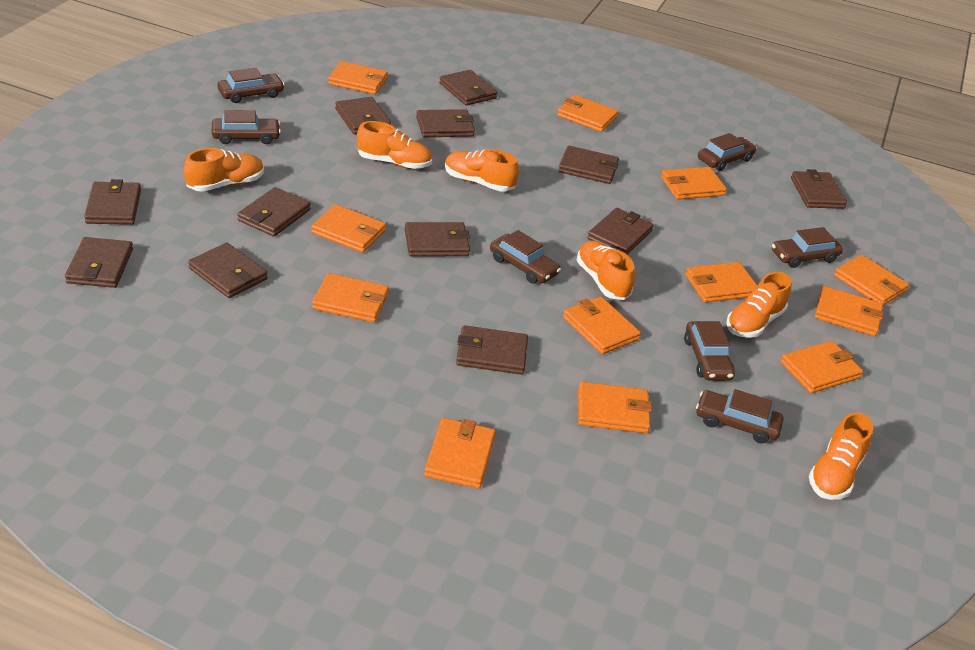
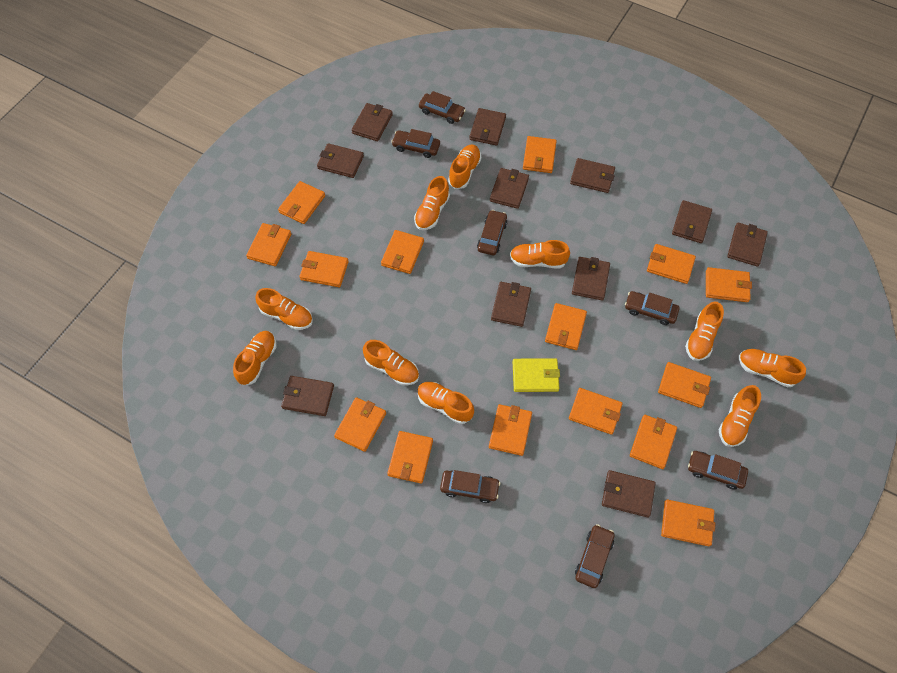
brown wallet: [65,237,133,288] [84,179,141,225] [188,243,267,298] [238,187,310,237] [335,97,391,134] [405,222,470,257] [416,109,475,137] [439,70,497,106] [456,325,528,375] [558,146,619,184] [587,208,653,254] [791,169,847,209] = 12 -> [281,376,334,416] [317,143,364,178] [351,103,393,141] [469,108,506,146] [490,168,529,209] [491,282,531,327] [570,158,615,193] [572,257,610,300] [602,470,656,518] [672,200,712,243] [727,223,768,267] = 11
orange shoe: [184,148,264,192] [357,121,432,169] [445,149,519,192] [577,241,635,300] [726,272,791,338] [809,412,873,500] = 6 -> [233,331,276,385] [255,288,313,330] [363,340,419,386] [414,176,450,230] [417,382,474,424] [448,145,481,189] [510,240,570,268] [685,302,724,361] [719,385,761,447] [739,349,806,387] = 10
orange wallet: [311,204,386,253] [312,273,389,323] [328,61,388,94] [424,418,496,489] [557,95,618,132] [563,297,641,354] [578,382,652,433] [661,167,727,199] [685,262,757,303] [780,341,863,393] [815,286,884,336] [834,255,909,305] = 12 -> [246,223,291,266] [278,181,325,224] [299,251,349,287] [334,397,386,452] [381,230,424,274] [387,431,433,484] [489,404,532,456] [523,136,557,173] [545,303,587,350] [569,388,623,435] [630,415,677,469] [647,244,696,284] [658,362,711,408] [661,500,716,546] [706,267,752,302] = 15
yellow wallet: none = 0 -> [513,358,560,392] = 1

